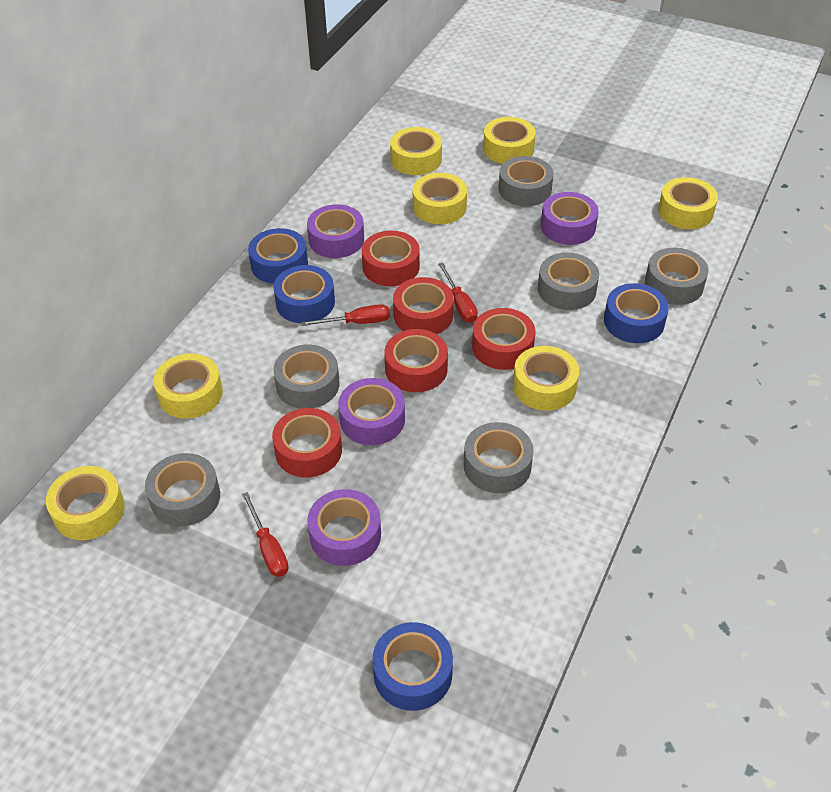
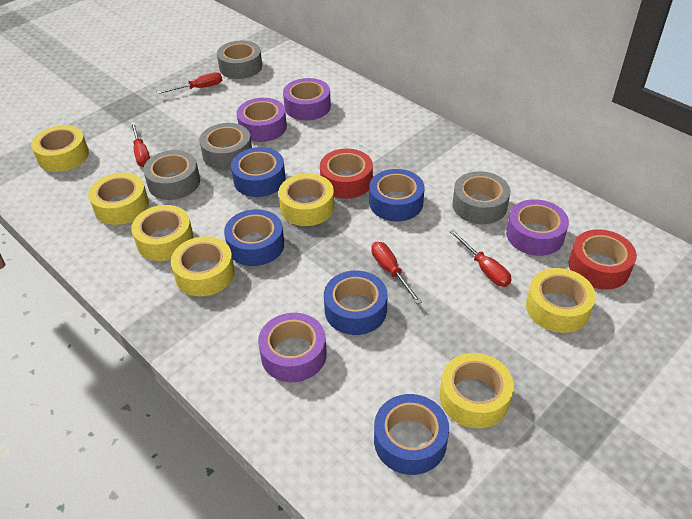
blue tape: [248,228,308,284] [273,265,335,323] [372,622,453,711] [604,283,669,343] = 4 -> [224,209,284,266] [231,147,286,197] [324,271,388,335] [369,169,425,221] [374,394,449,475] = 5
grey tape: [145,453,220,527] [273,344,340,409] [464,422,534,493] [499,156,554,206] [538,253,599,310] [645,248,708,305] = 6 -> [143,150,200,200] [199,123,252,170] [217,41,262,79] [452,171,510,224] = 4
red screwdriver: [242,492,289,577] [301,304,390,326] [438,263,478,323] = 3 -> [130,122,150,167] [157,72,222,94] [371,242,422,304] [450,230,511,287] = 4
red tape: [272,408,342,478] [362,231,420,286] [384,329,448,392] [393,277,454,334] [472,308,535,370] = 5 -> [320,149,373,199] [569,229,637,290] = 2

